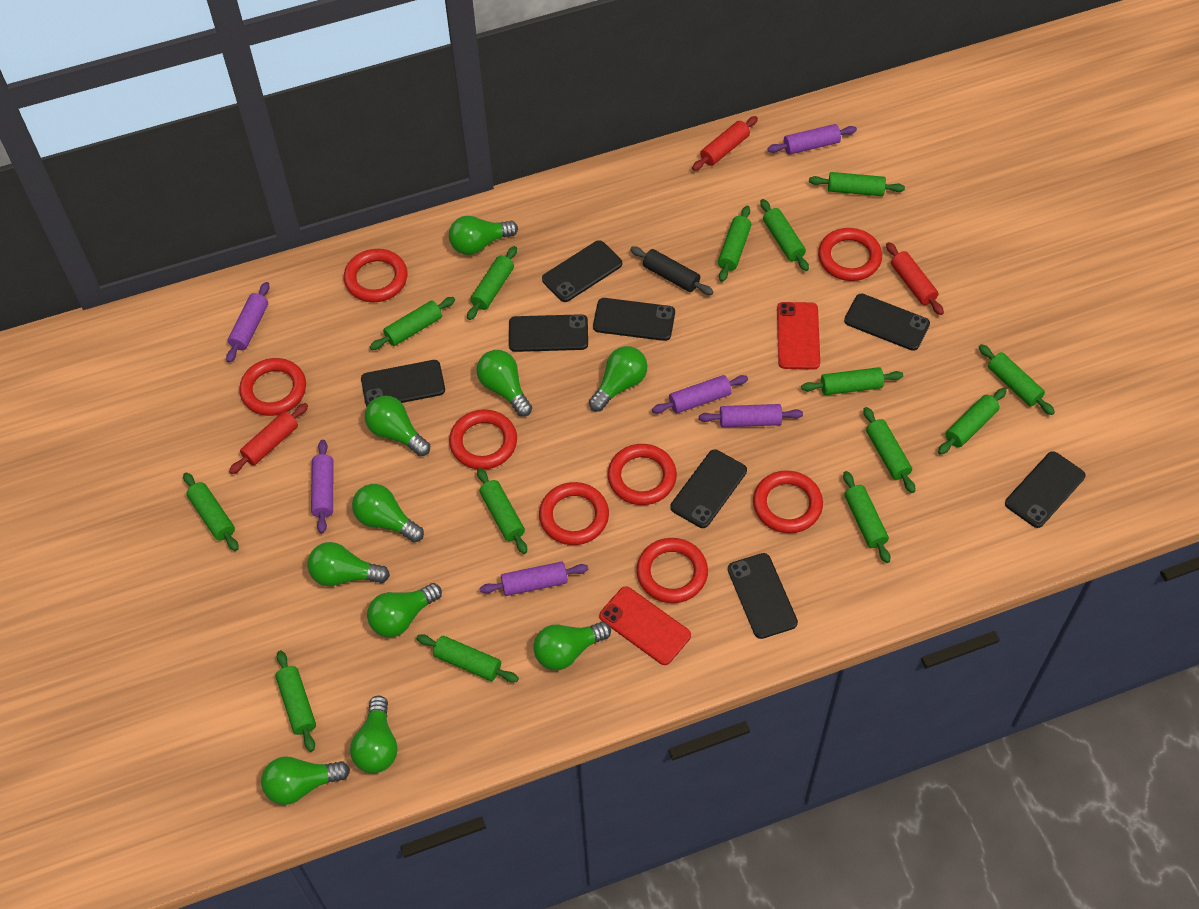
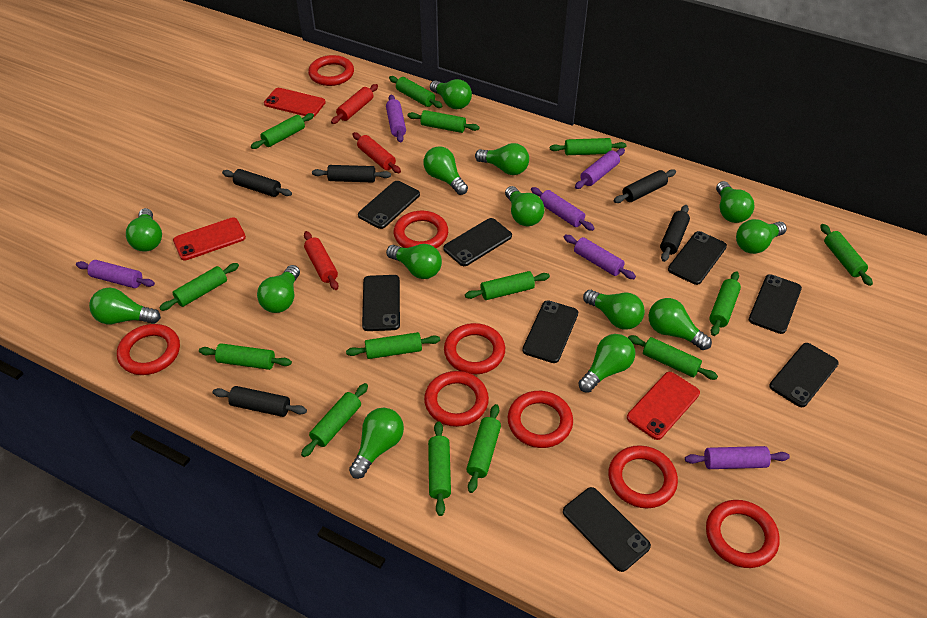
black rolling pin: [630,246,714,295] = 1 -> [212,386,307,417] [222,169,292,197] [312,165,391,183] [614,169,676,203] [660,205,690,262] = 5
green light bulb: [261,756,350,805] [307,542,390,586] [350,696,397,773] [352,484,424,543] [365,396,430,456] [367,583,442,637] [449,216,518,255] [477,350,532,417] [533,622,611,670] [589,346,648,412] = 10 -> [89,288,161,324] [126,208,162,252] [257,265,300,313] [349,408,404,479] [386,244,442,279] [424,146,468,195] [430,79,472,109] [475,143,529,175] [505,186,545,226] [578,334,635,393] [583,290,645,330] [649,298,712,350] [716,181,754,223] [736,219,787,254] = 14
red phone: [599,586,691,665] [777,302,820,370] = 2 -> [173,217,246,260] [264,88,326,117] [627,372,700,440] = 3

